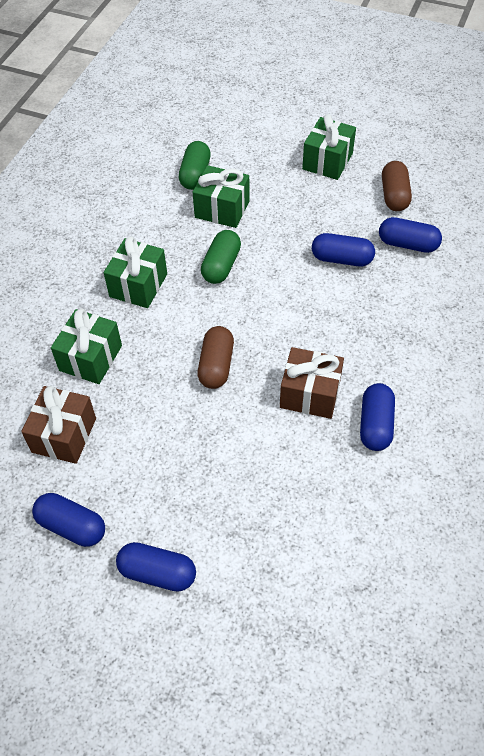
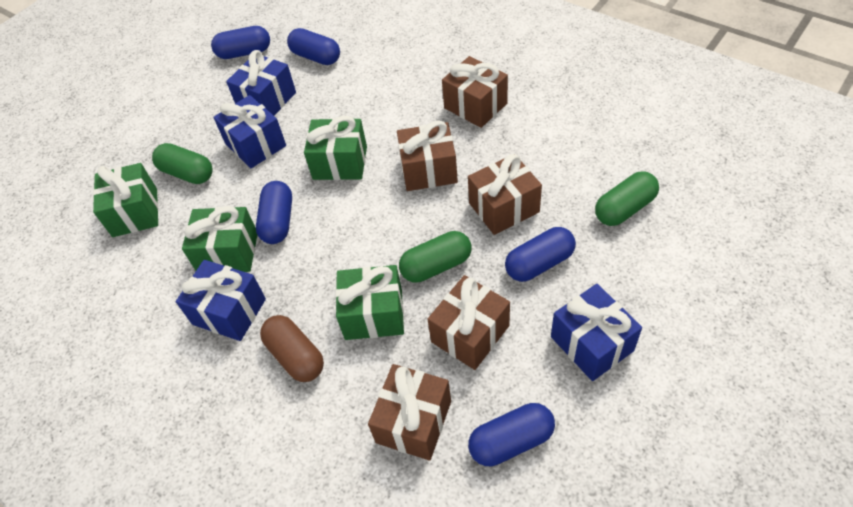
blue gift: none = 0 -> [176,260,266,341] [213,95,286,168] [226,50,296,116] [551,284,642,381] = 4
brown capsule: [197,326,234,389] [382,161,412,211] = 2 -> [260,315,324,382] = 1
brown gift: [21,386,96,464] [280,347,344,419] = 2 -> [368,364,451,461] [397,120,458,191] [427,275,510,370] [442,56,508,128] [468,154,542,235] = 5
green capsule: [179,141,211,190] [201,230,241,284] = 2 -> [152,143,213,184] [399,231,471,283] [595,171,659,226] = 3

